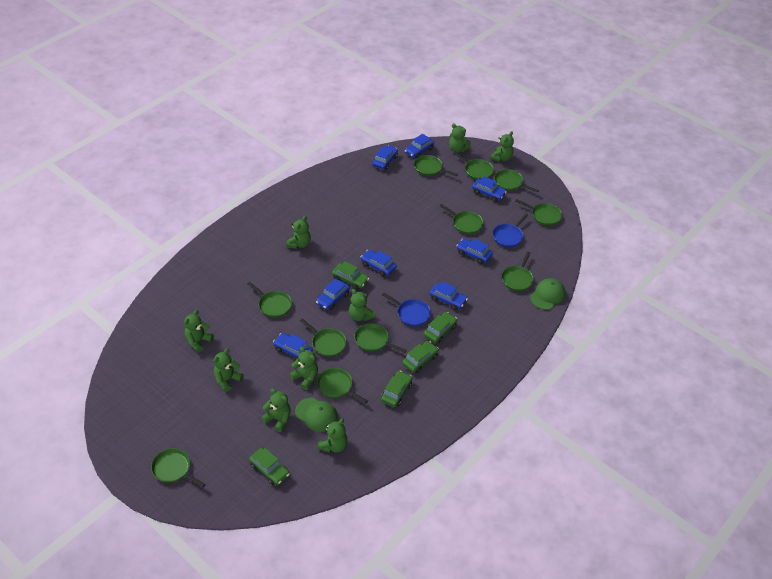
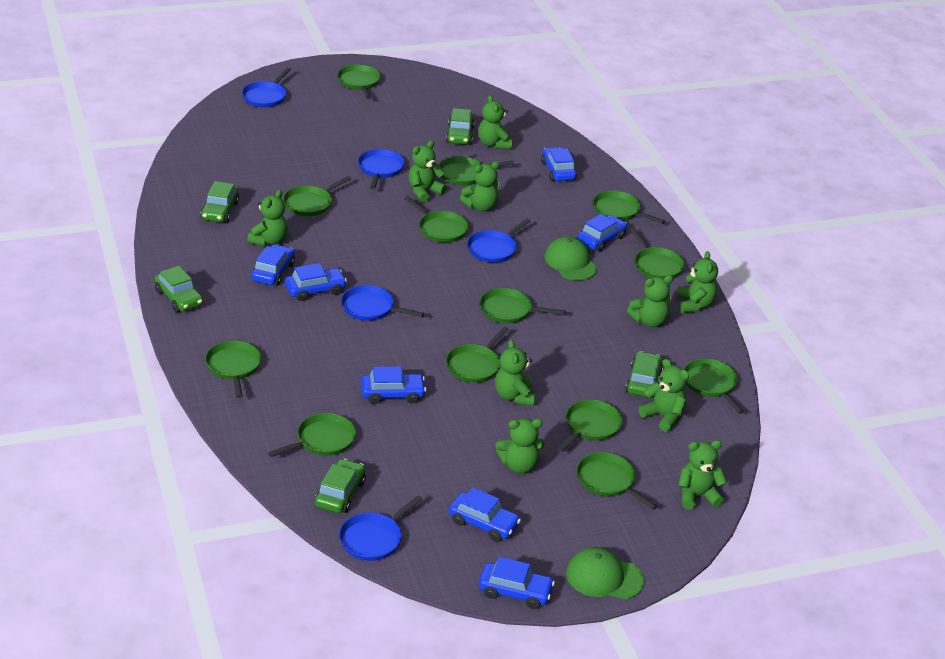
blue car: [273,333,313,360] [316,279,350,310] [361,250,397,277] [372,145,398,170] [405,134,434,159] [429,281,468,310] [457,238,493,264] [472,176,507,202] = 8 -> [251,244,295,286] [285,263,347,301] [361,366,426,404] [449,487,521,542] [479,557,555,609] [541,147,577,181] [577,214,627,252] = 7
blue pan: [382,293,431,326] [493,214,528,247] = 2 -> [242,68,291,107] [339,496,423,561] [341,285,424,321] [358,149,405,189] [467,219,531,263] = 5
green pan: [151,448,206,488] [247,282,292,318] [300,318,346,357] [317,368,368,403] [354,323,407,353] [414,155,458,176] [439,204,483,234] [453,152,494,180] [494,169,539,193] [501,251,533,291] [515,199,562,226] = 11 -> [205,341,261,398] [268,413,356,457] [283,176,351,216] [337,65,381,99] [404,196,468,243] [439,156,514,185] [446,327,509,383] [480,288,565,323] [558,399,622,452] [577,452,657,510] [593,191,665,224] [630,227,685,278] [684,359,744,414] = 13
green teddy bear: [184,310,214,353] [213,348,244,392] [261,389,291,432] [286,216,311,249] [290,347,318,390] [317,418,348,453] [349,289,376,321] [449,124,471,153] [490,131,514,162] = 9 -> [247,190,288,246] [408,140,447,202] [460,161,500,211] [478,95,512,149] [495,339,535,406] [496,418,544,474] [627,275,673,327] [638,359,689,432] [677,251,718,313] [678,440,727,510] = 10

